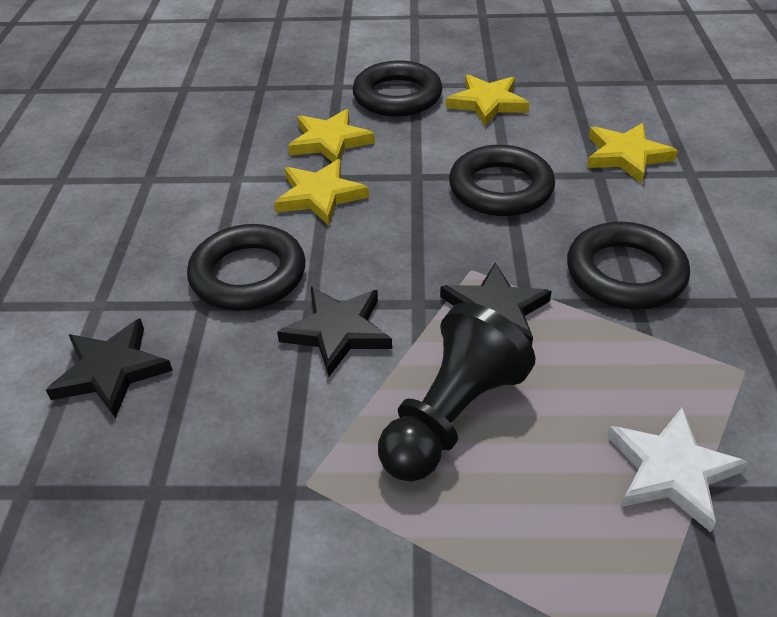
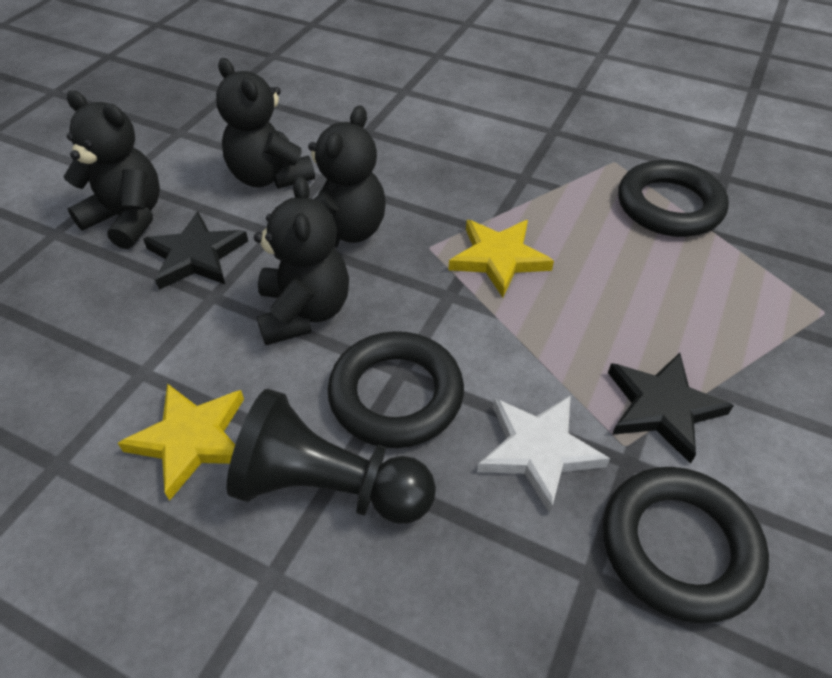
black ring: [187,224,305,311] [352,60,442,117] [449,145,555,216] [567,222,690,310] = 4 -> [328,331,464,448] [603,467,769,623] [618,160,729,237] = 3
black star: [46,318,173,418] [277,287,392,377] [440,262,552,346] = 3 -> [143,211,248,290] [608,353,734,464] = 2
black teddy bear: none = 0 -> [63,90,160,249] [216,58,315,189] [254,176,349,345] [308,105,386,248] = 4
yellow star: [274,159,369,226] [288,109,375,162] [446,75,529,126] [587,123,678,184] = 4 -> [118,383,244,501] [449,220,554,297] = 2

